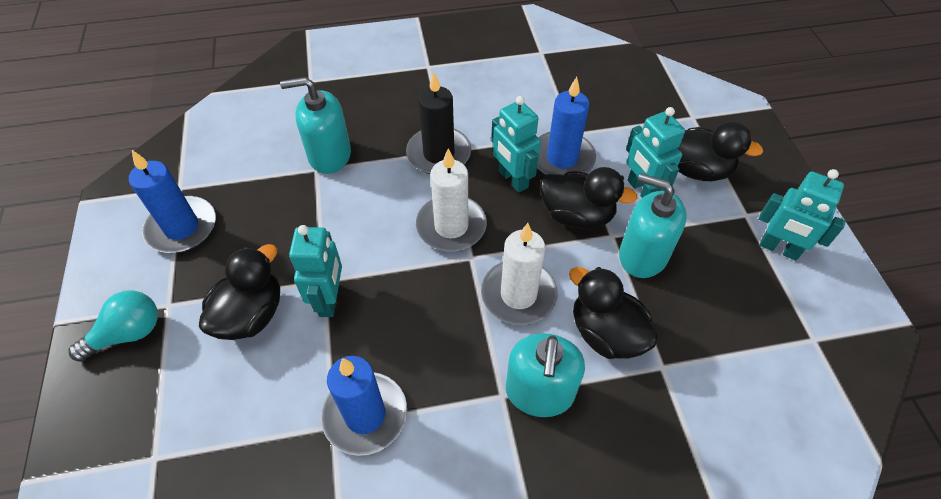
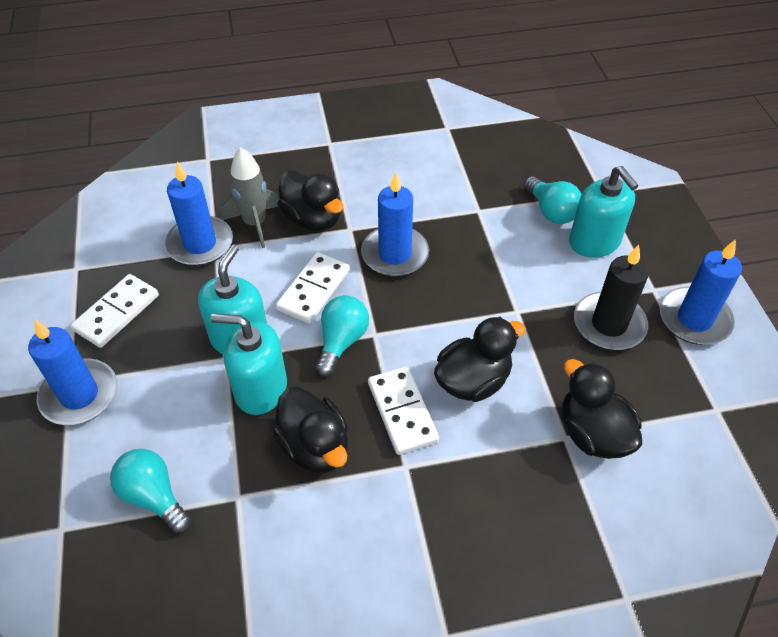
blue candle: [129,150,216,253] [321,356,407,456] [537,77,596,175] = 3 -> [28,319,117,425] [165,162,233,266] [361,173,429,277] [660,239,742,345] = 4
grey rocket: none = 0 -> [221,147,279,248] = 1
turquoise light bulb: [68,290,158,362] = 1 -> [110,449,191,533] [316,295,369,377] [524,176,582,224] = 3
turquoise robot: [289,225,342,317] [491,96,541,193] [626,107,685,198] [759,169,846,261] = 4 -> none = 0
white candle: [416,149,487,252] [481,223,558,325] = 2 -> none = 0
white domino: none = 0 -> [71,274,159,348] [276,252,350,324] [368,366,439,455] = 3

